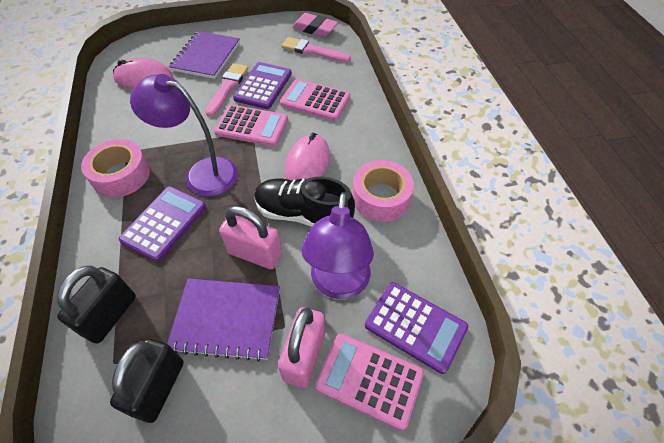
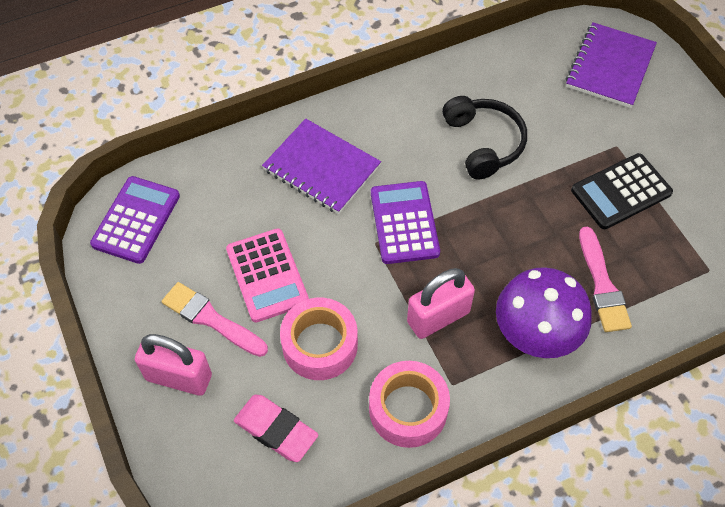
black calculator: none = 0 -> [571,153,673,229] = 1
black headphones: none = 0 -> [442,96,527,179] = 1
black padlock: [57,266,136,344] [110,339,184,423] = 2 -> none = 0
black shoe: [254,177,355,227] = 1 -> none = 0
pink calculator: [214,105,288,146] [280,79,350,121] [315,334,424,431] = 3 -> [226,229,309,322] = 1
pink mouse: [113,58,173,89] [285,133,330,180] = 2 -> none = 0
purple calculator: [119,186,206,262] [233,62,292,109] [365,282,468,374] = 3 -> [90,176,180,264] [371,181,440,264] = 2
purple lamp: [130,74,238,196] [301,192,374,299] = 2 -> none = 0
purple mushroom: none = 0 -> [496,267,592,358] = 1

